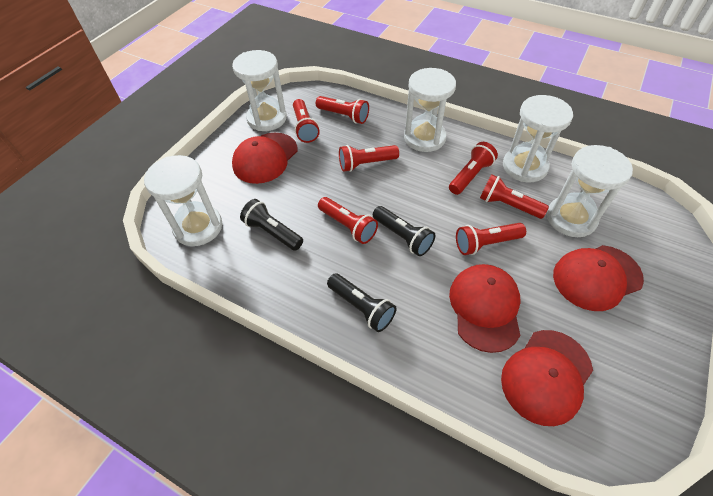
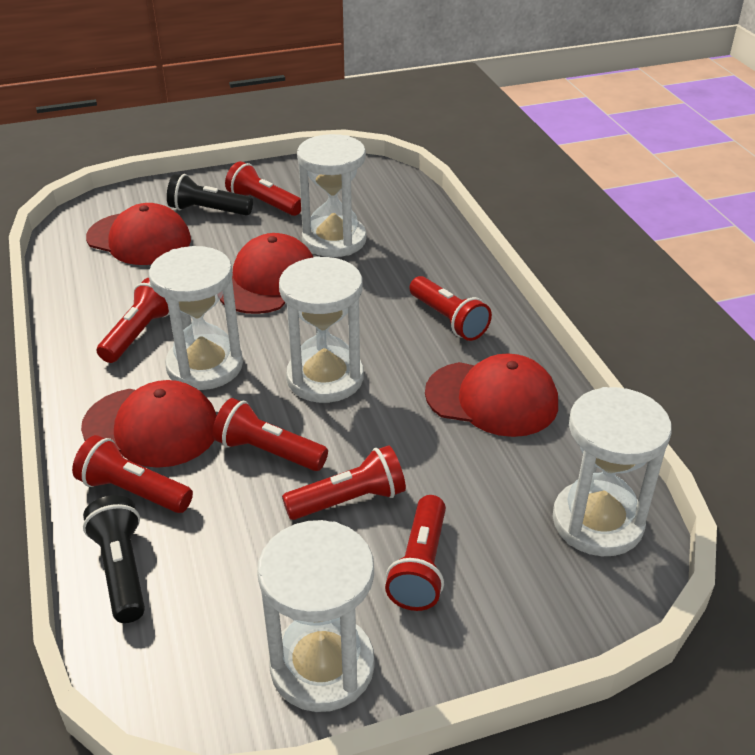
black flashlight: [240,199,303,251] [327,273,397,332] [373,206,435,256] = 3 -> [83,495,145,623] [167,173,253,216] = 2

